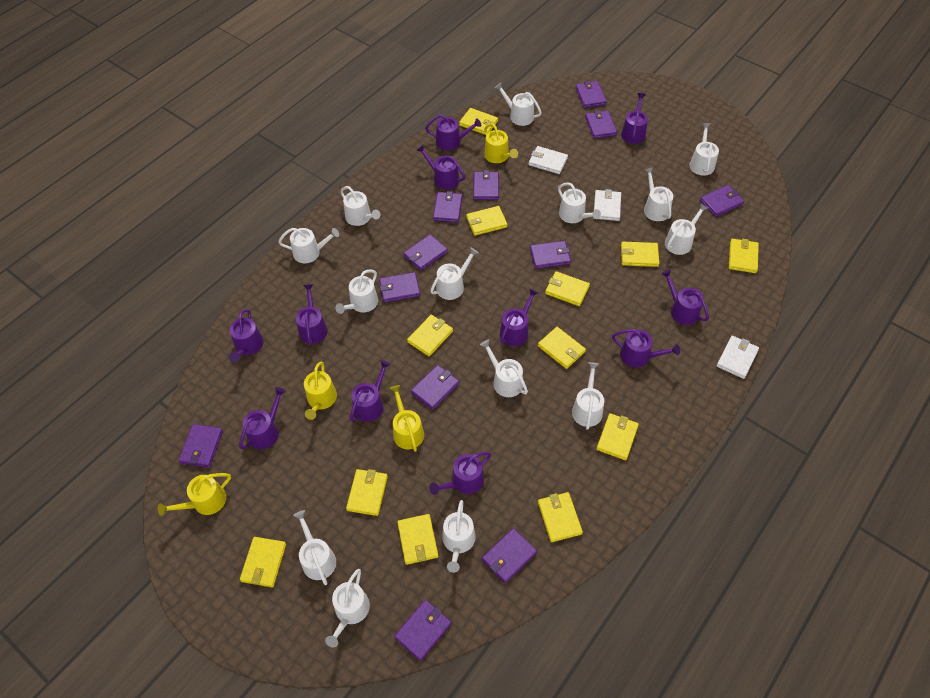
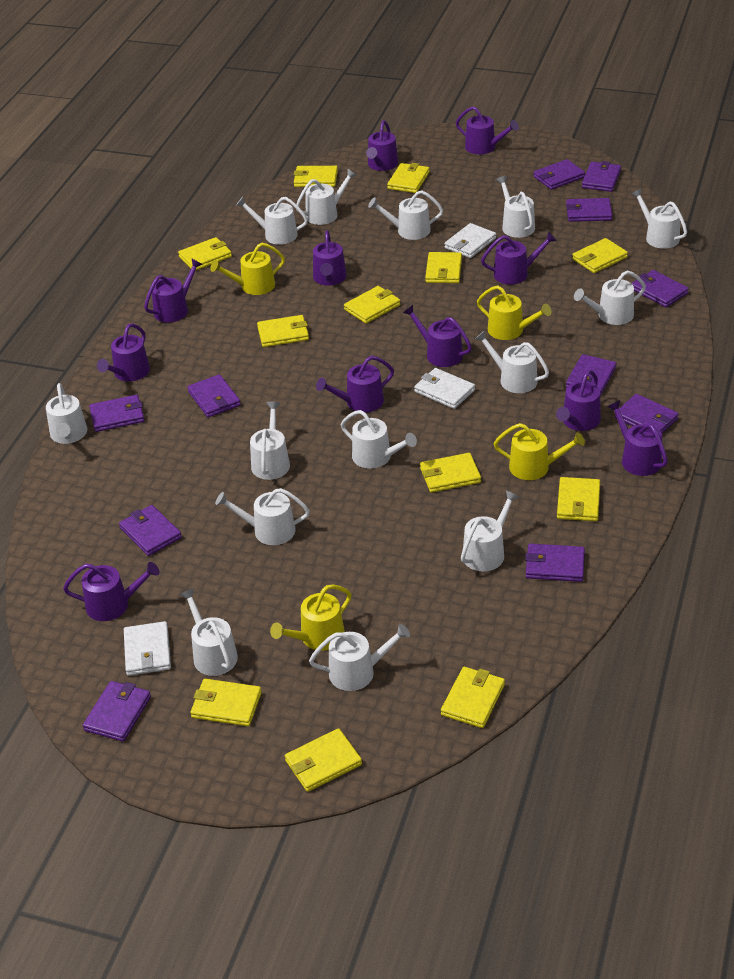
purple wallet: [179,424,223,468] [379,272,420,303] [394,600,451,661] [403,234,448,271] [411,365,459,410] [433,191,463,223] [473,170,499,200] [482,528,537,583] [530,241,571,269] [576,81,607,108] [585,110,617,139] [700,185,744,217] = 12 -> [83,681,151,742] [89,395,144,432] [119,505,182,556] [187,374,241,417] [525,543,585,582] [533,159,585,190] [566,198,612,222] [566,354,616,396] [582,161,621,192] [615,394,679,433] [631,270,689,307] = 11

